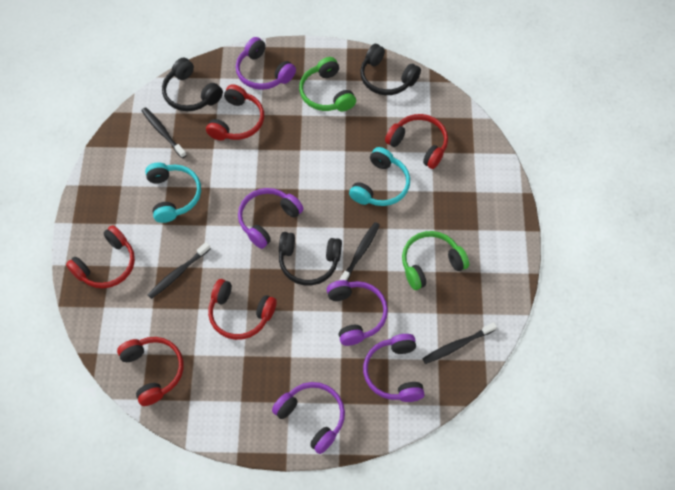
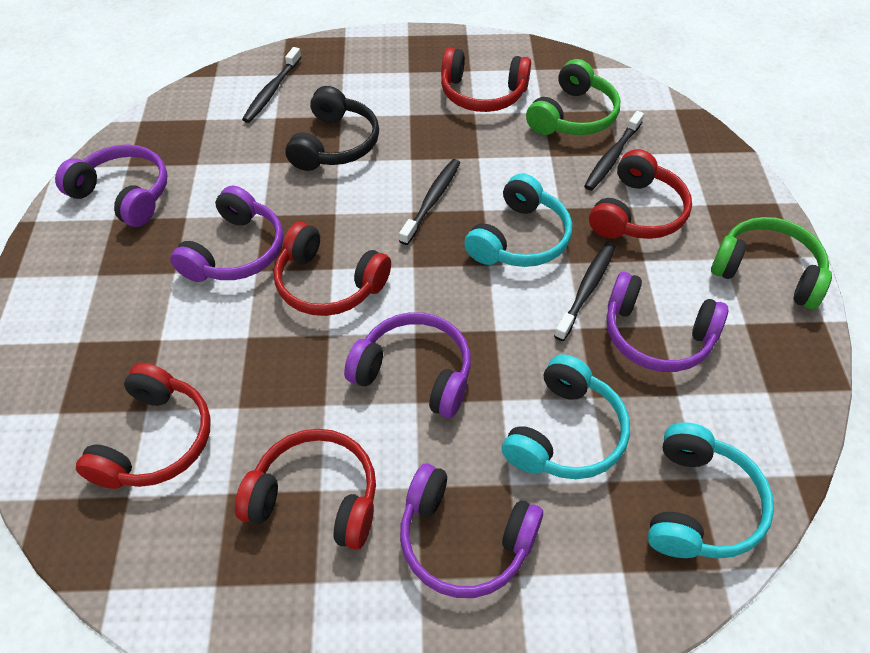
black headphones: [162,58,223,111] [279,232,342,285] [360,44,421,95] = 3 -> [285,86,379,171] = 1
turquoise headphones: [145,162,201,223] [349,147,410,206] = 2 -> [464,174,572,267] [502,354,630,479] [648,422,774,559] = 3

